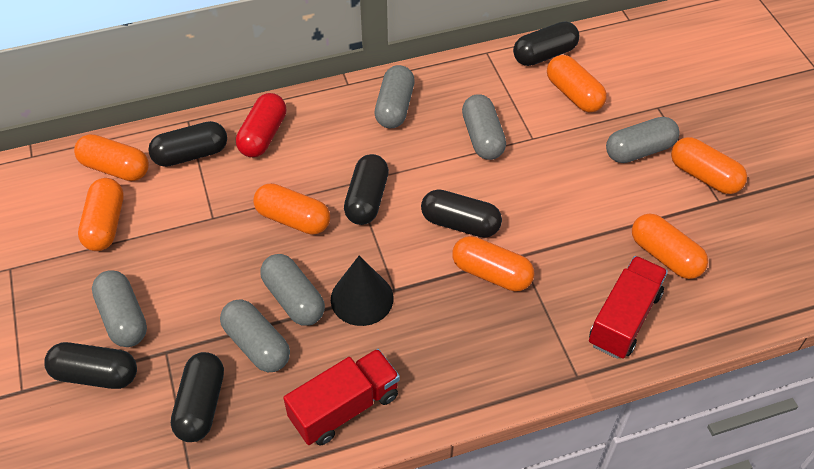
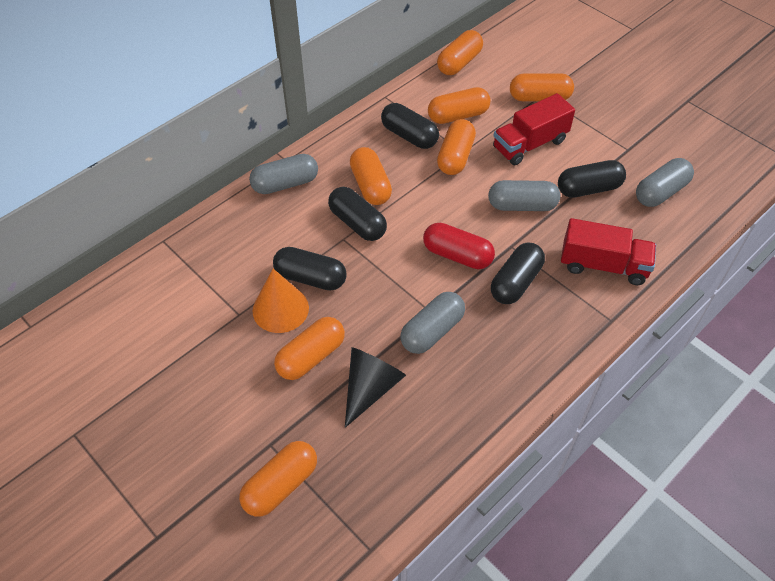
black capsule: [44,342,137,389] [148,121,227,167] [171,352,224,442] [344,154,389,225] [421,189,502,238] [513,21,580,66] = 6 -> [273,247,347,291] [328,187,387,241] [381,103,439,149] [491,242,545,304] [558,160,626,198] = 5
grey capsule: [92,270,147,347] [220,300,290,372] [260,254,325,326] [374,65,415,128] [462,94,506,160] [606,117,680,163] = 6 -> [249,154,318,194] [400,292,465,354] [488,180,560,211] [636,158,694,207] = 4
orange cone: none = 0 -> [252,269,309,333] = 1

